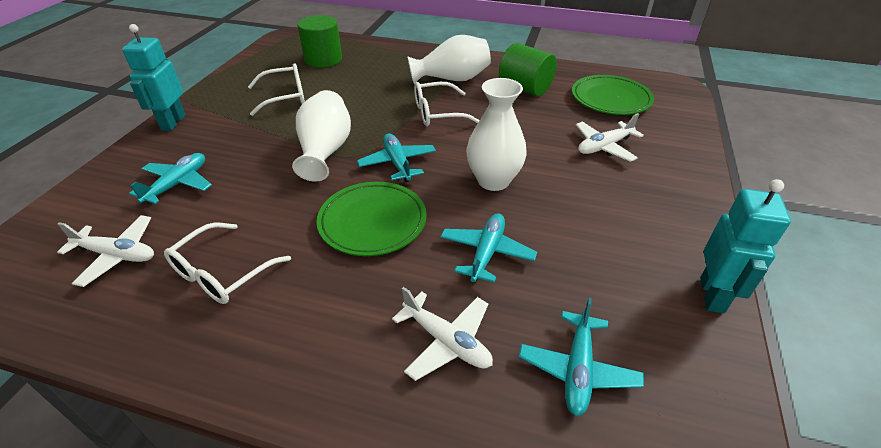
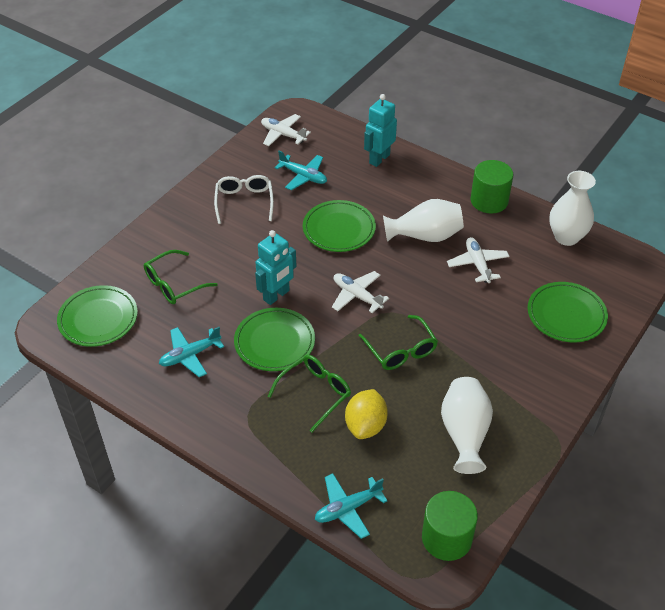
green glasses: none = 0 -> [144,250,218,304] [268,355,351,432] [359,315,438,370] = 3
green plate: [317,182,427,256] [572,75,654,115] = 2 -> [57,285,138,347] [234,308,315,371] [303,200,376,252] [528,282,608,342] = 4
turquoise plane: [129,153,212,205] [357,133,436,182] [440,213,537,282] [519,298,644,416] = 4 -> [159,327,224,377] [275,151,327,190] [315,473,387,539] = 3
white glasses: [164,222,291,304] [248,63,305,116] [414,82,480,126] = 3 -> [214,175,274,224] = 1
yellow lemon: none = 0 -> [345,389,388,439] = 1

